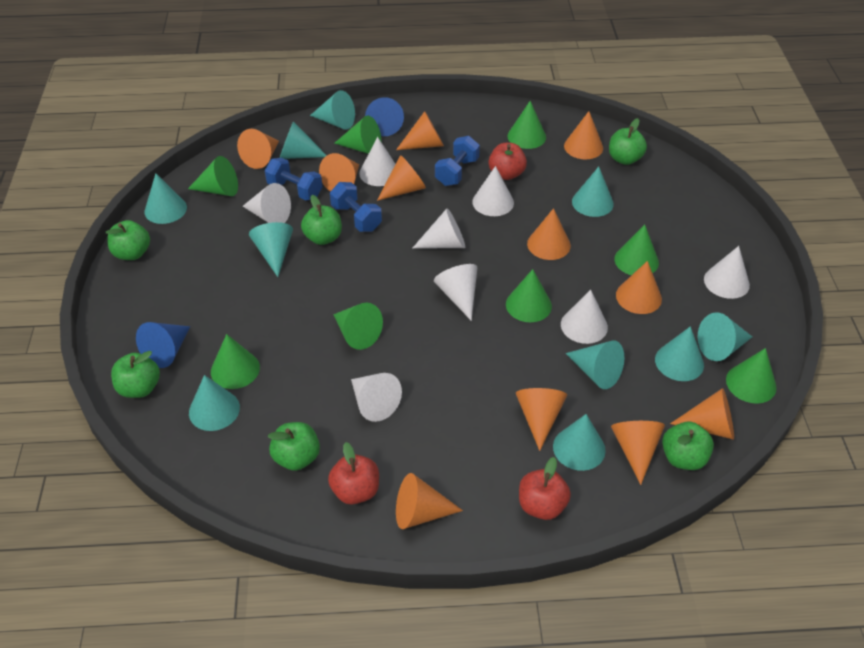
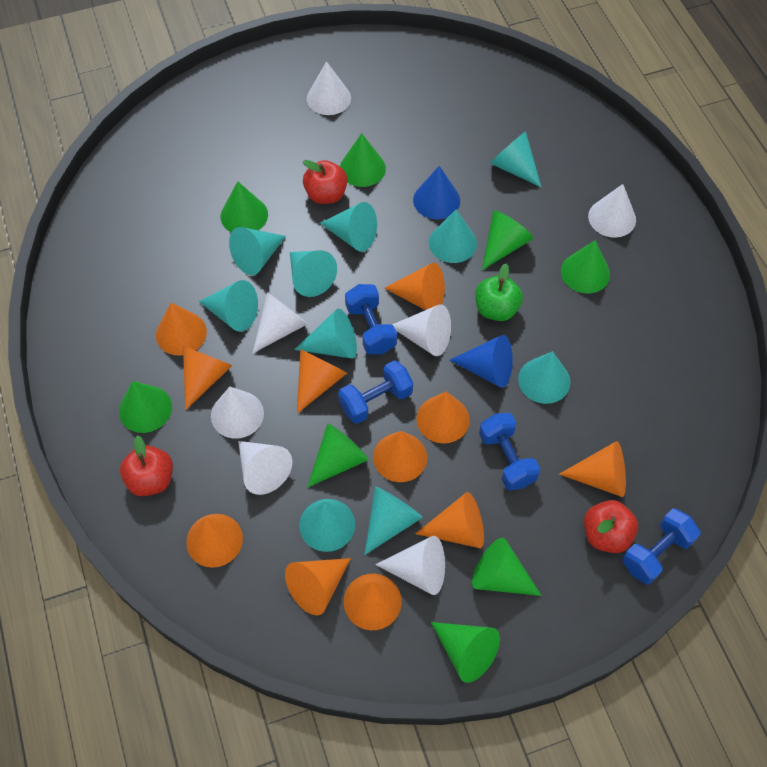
blue dumbbell: [265,158,322,200] [330,182,382,232] [435,136,480,186] = 3 -> [338,360,413,424] [345,284,397,355] [479,413,540,490] [622,508,701,585] = 4
green apple: [106,220,150,260] [111,351,160,398] [268,422,320,471] [301,195,342,245] [609,118,647,165] [662,422,714,470] = 6 -> [475,264,523,321] = 1
white cone: [243,183,291,223] [351,373,402,422] [359,137,395,186] [413,208,465,248] [434,264,477,321] [472,166,514,216] [561,290,608,344] [704,246,750,299] = 8 -> [211,387,264,438] [238,441,292,495] [253,292,308,353] [307,61,351,115] [375,536,445,595] [392,304,451,356] [588,184,636,238] = 7

